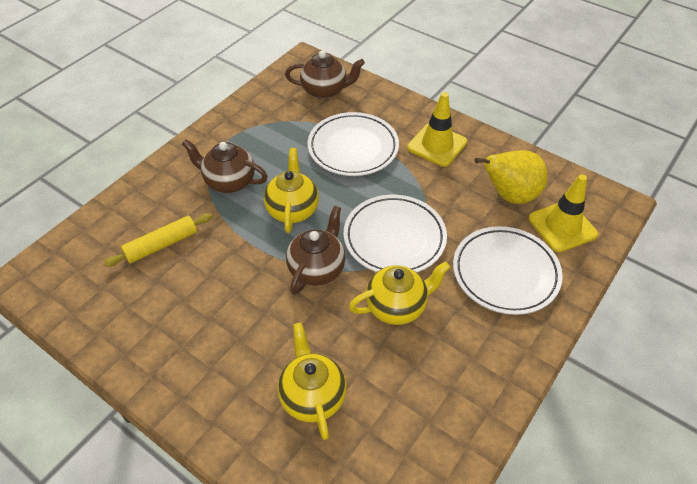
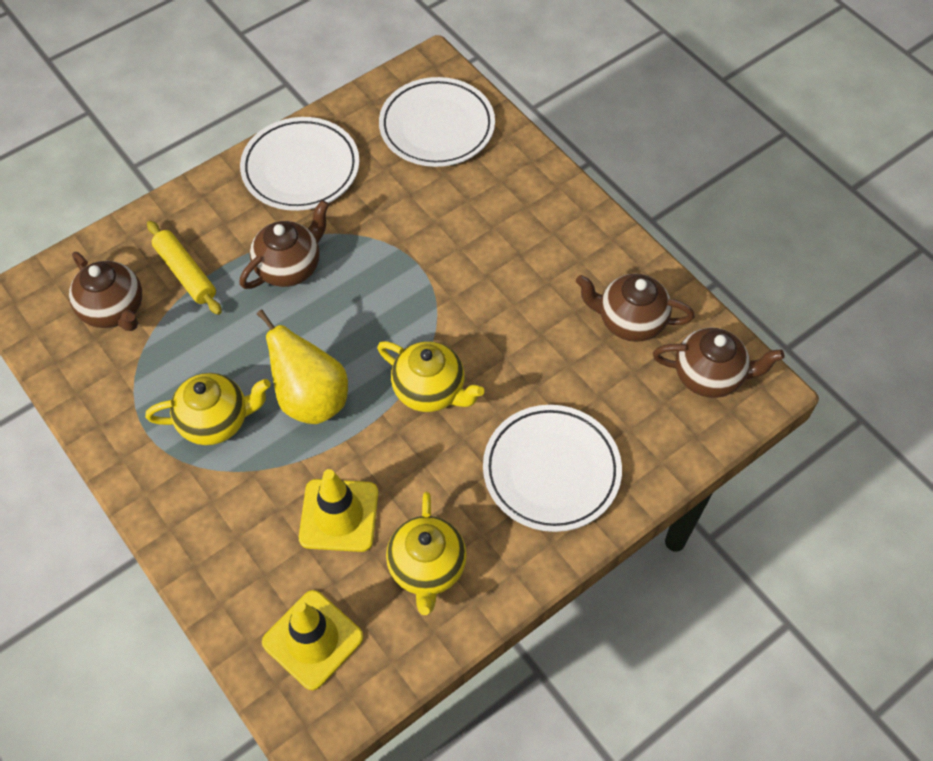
brown teapot: [182,139,268,193] [285,51,365,99] [286,206,346,295] = 3 -> [69,252,142,331] [239,200,329,289] [576,274,695,342] [653,328,784,398] = 4

